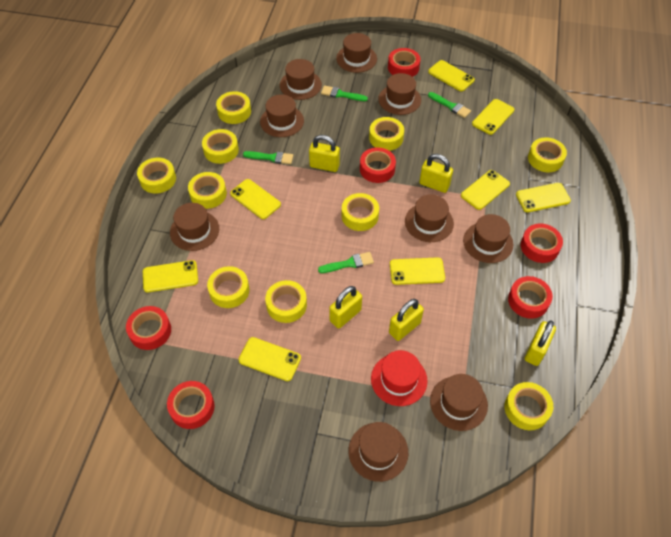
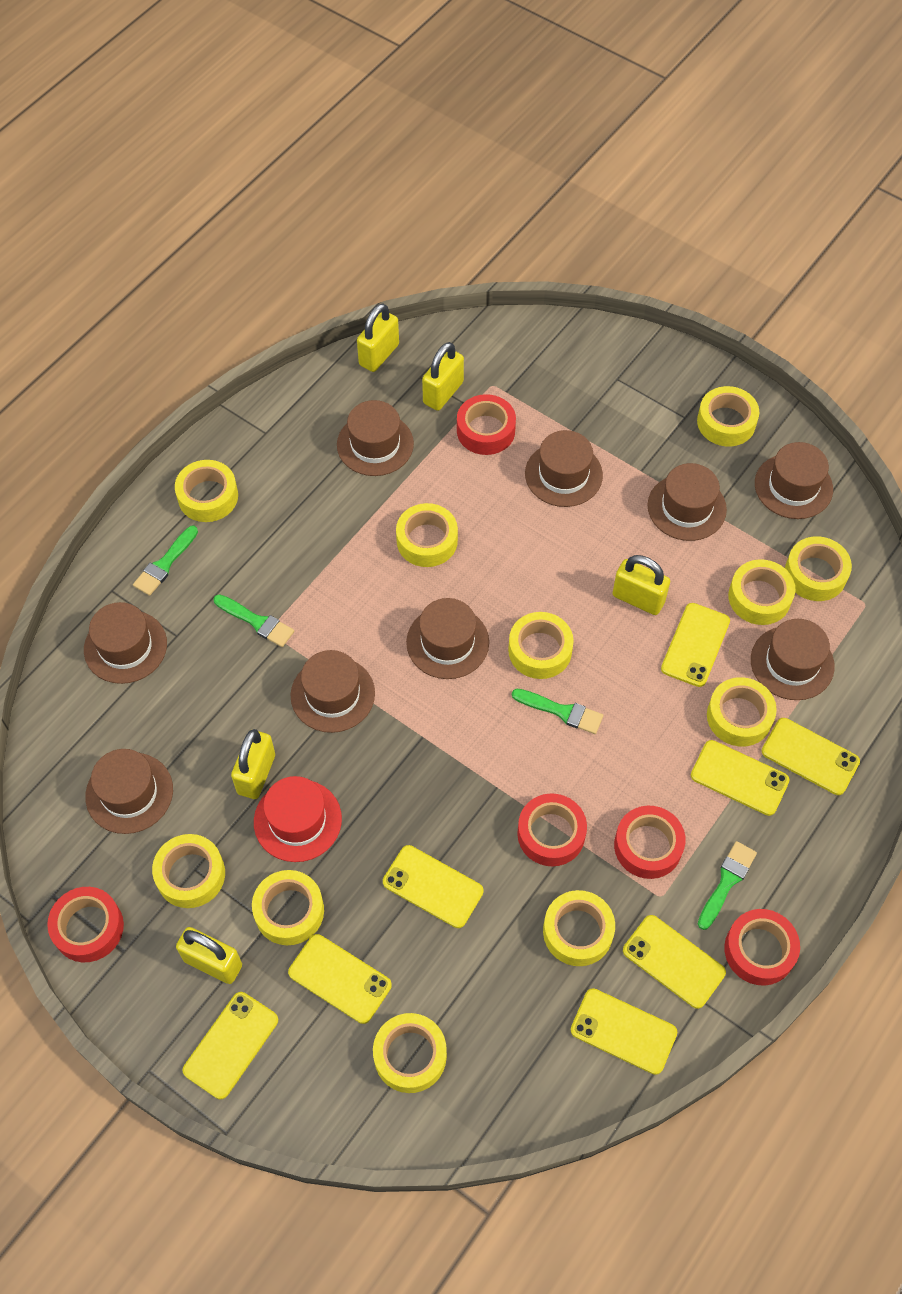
red tape: [126,306,171,350] [167,381,215,429] [360,147,396,183] [388,48,420,77] [508,276,553,319] [521,224,563,263] = 6 -> [47,887,124,962] [457,394,516,455] [517,793,587,866] [614,806,686,879] [724,909,800,986] = 5
yellow tape: [137,158,176,193] [188,172,227,209] [202,129,239,164] [207,266,249,308] [216,91,251,124] [265,280,307,323] [342,193,379,231] [369,117,404,151] [505,382,553,430] [528,137,567,172] = 10 -> [152,834,225,908] [175,460,238,522] [252,870,324,945] [373,1013,447,1093] [396,503,458,567] [508,612,574,679] [543,890,615,966] [697,386,759,446] [707,677,777,746] [728,559,795,625] [785,536,852,601] = 11

